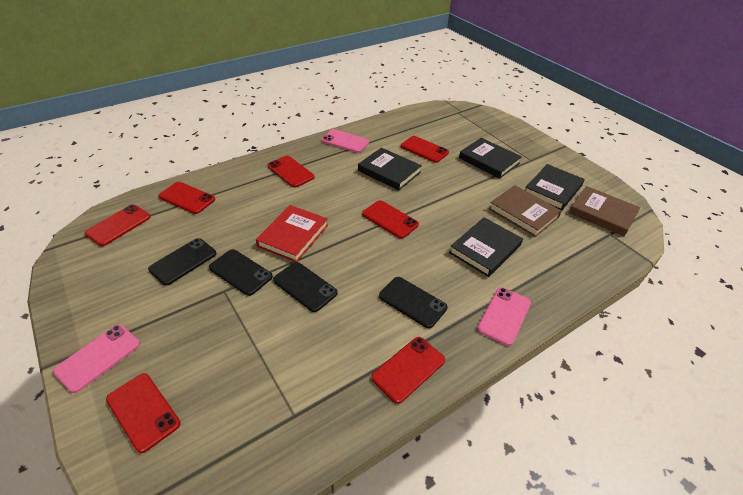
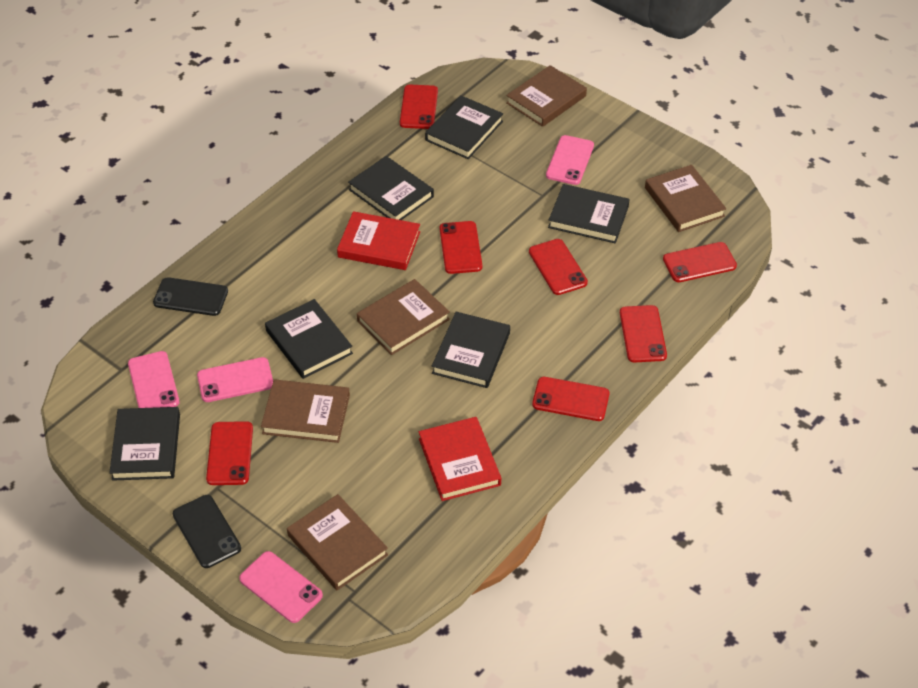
black book: [358,147,422,190] [449,217,523,277] [459,138,522,179] [525,164,585,211] = 4 -> [109,407,180,481] [265,299,353,379] [348,156,434,220] [425,96,503,159] [432,312,510,388] [548,184,630,243] = 6
black phone: [148,238,216,286] [209,249,273,296] [273,262,338,312] [379,277,448,328] = 4 -> [153,277,228,316] [173,495,241,568] = 2
brown book: [489,185,562,237] [569,186,640,236] = 2 -> [261,379,350,443] [287,494,388,590] [357,279,450,355] [506,65,587,127] [645,165,726,232] = 5
pink phone: [53,324,140,393] [321,129,369,153] [477,287,531,346] = 3 -> [128,351,180,408] [197,357,273,402] [239,551,323,623] [546,135,594,185] = 4
red book: [256,205,328,262] = 1 -> [337,211,420,270] [419,417,501,501] = 2

